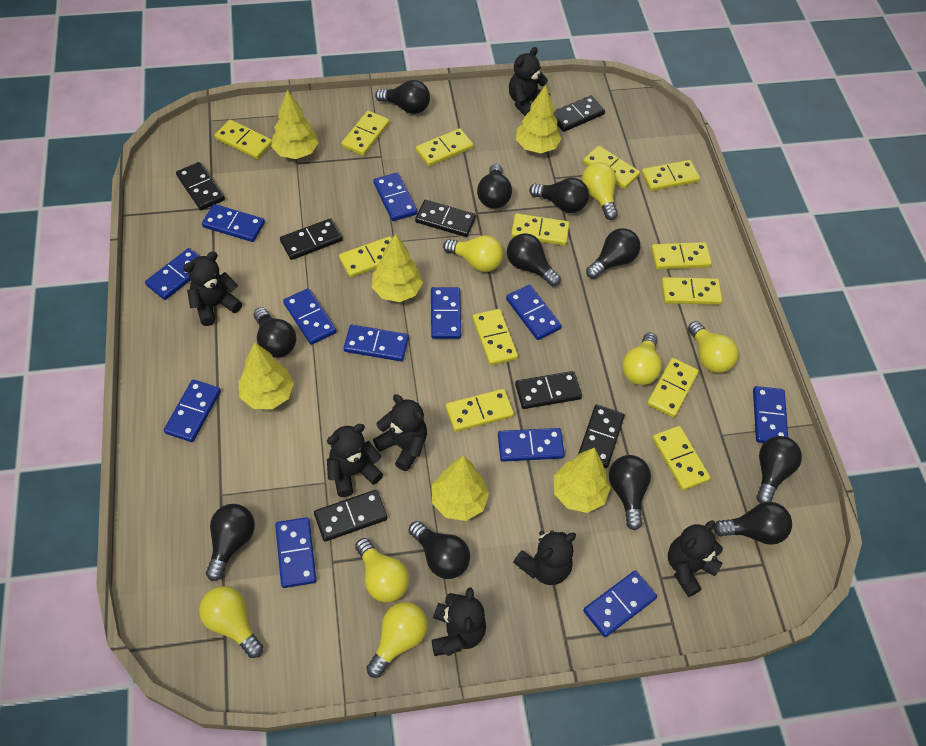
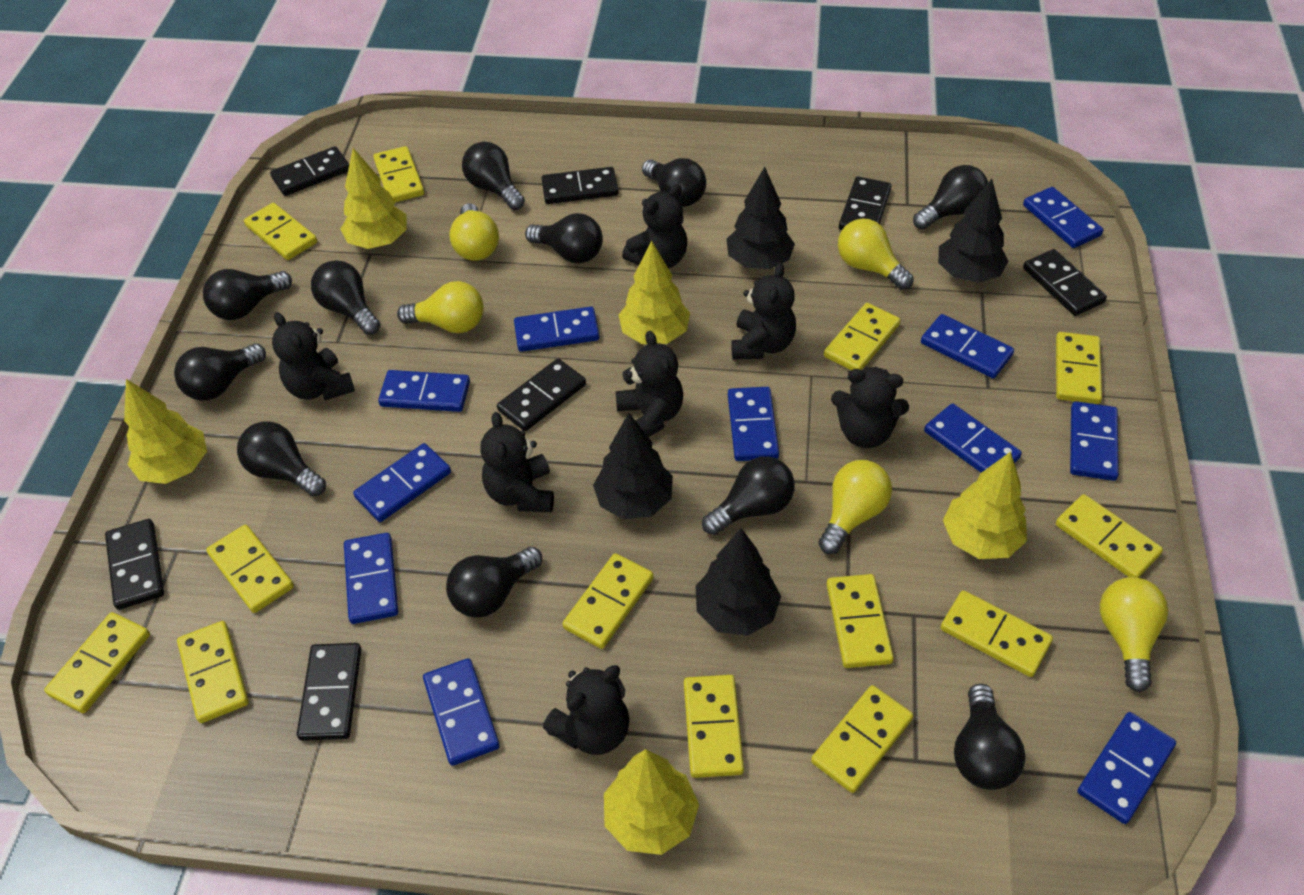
black tree: none = 0 -> [593,413,673,519] [696,528,781,636] [726,167,795,269] [938,179,1008,283] = 4
blue domino: [145,248,199,300] [164,379,221,442] [202,204,265,242] [275,517,316,588] [283,288,337,345] [344,325,409,361] [373,173,417,221] [431,287,461,339] [498,428,565,462] [506,285,562,340] [583,571,657,637] [753,386,788,443] = 12 -> [344,533,398,624] [353,443,451,522] [378,370,470,412] [423,658,500,766] [514,307,599,352] [728,387,779,461] [921,314,1014,378] [924,403,1022,473] [1023,187,1103,248] [1070,401,1119,481] [1078,712,1176,824] = 11
yellow light bulb: [199,586,263,658] [355,538,410,603] [366,602,428,678] [443,235,503,272] [582,162,618,220] [622,333,662,385] [688,321,739,373] = 7 -> [397,281,484,333] [449,203,499,261] [818,460,892,554] [838,218,914,290] [1100,577,1168,692] = 5
yellow tree: [238,343,294,409] [271,90,319,159] [372,234,423,302] [432,456,489,521] [516,85,562,153] [554,448,611,513] = 6 -> [124,379,207,484] [340,148,407,249] [604,749,699,855] [619,241,690,344] [943,452,1027,559] = 5

